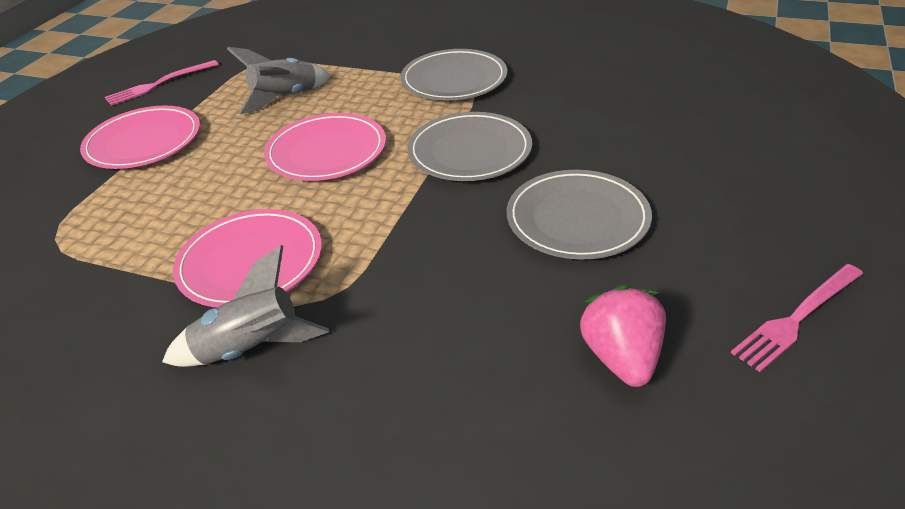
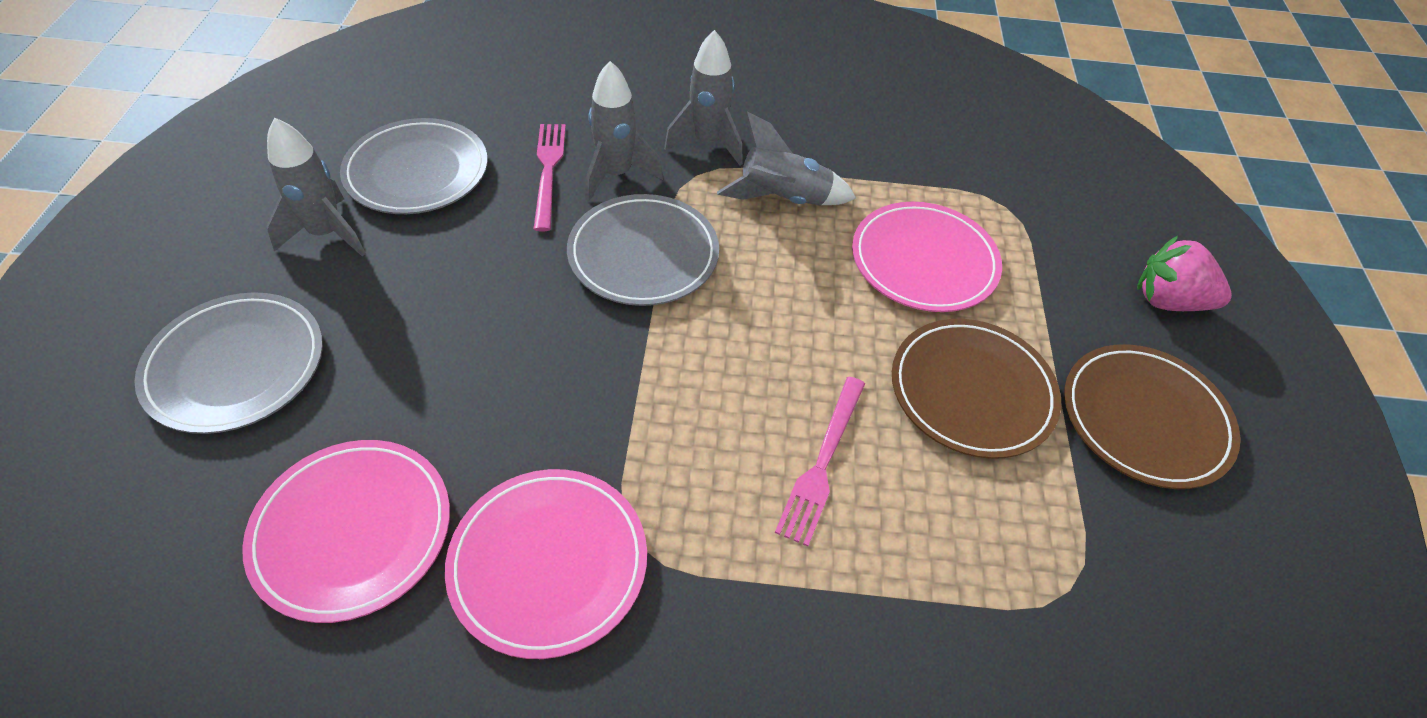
brown plate: none = 0 -> [892,319,1061,459] [1064,344,1241,489] = 2
grey rocket: [162,245,329,367] [227,47,331,114] = 2 -> [266,117,366,256] [585,61,663,202] [664,30,743,165] [717,112,856,205] = 4

